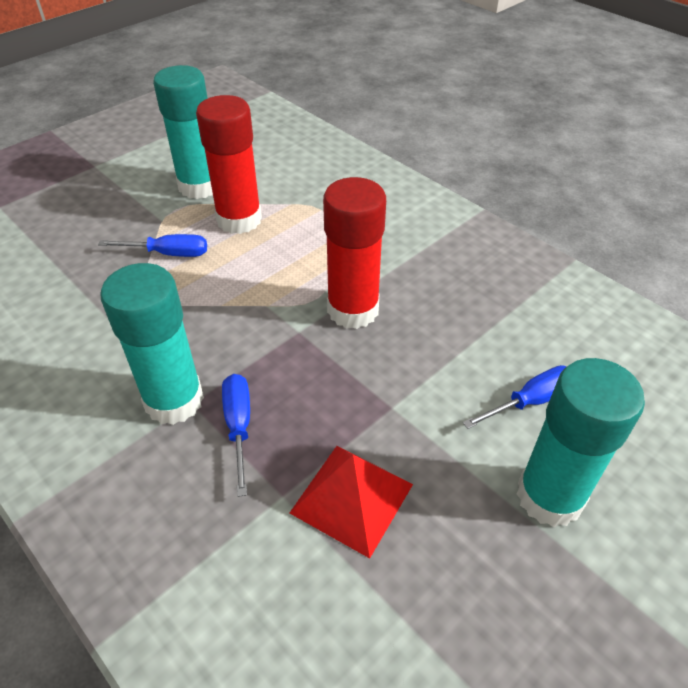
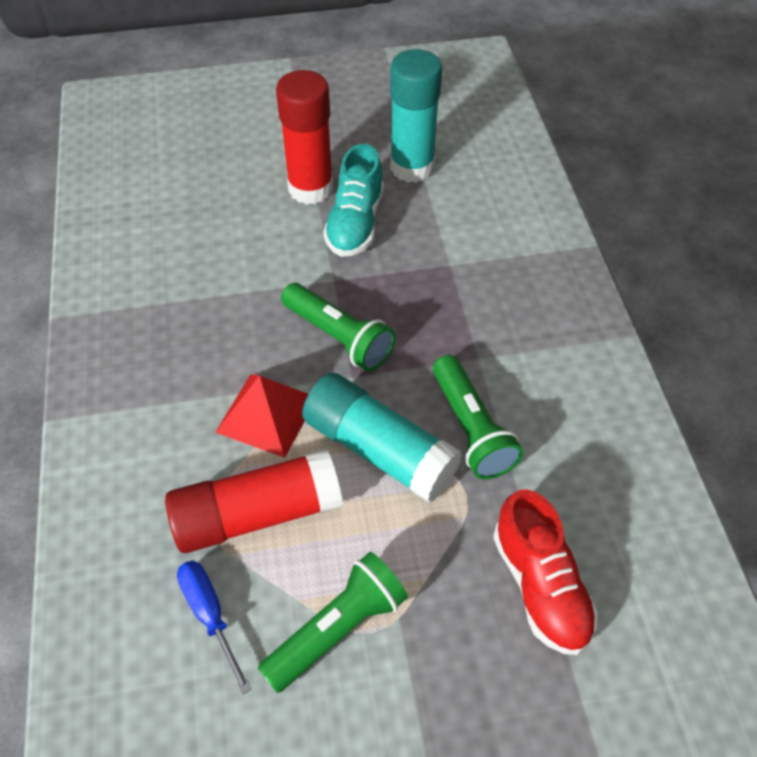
blue screwdriver: [98,234,207,257] [222,374,250,497] [463,365,567,429] = 3 -> [177,561,252,694] = 1
green flashlight: none = 0 -> [258,552,408,693] [281,283,395,372] [433,355,523,479] = 3
red shoe: none = 0 -> [493,489,598,655] = 1
turquoise glue stick: [101,263,204,425] [153,65,213,199] [517,358,645,527] = 3 -> [302,373,462,503] [390,49,442,183] = 2
turquoise shoe: none = 0 -> [323,144,384,257] = 1

